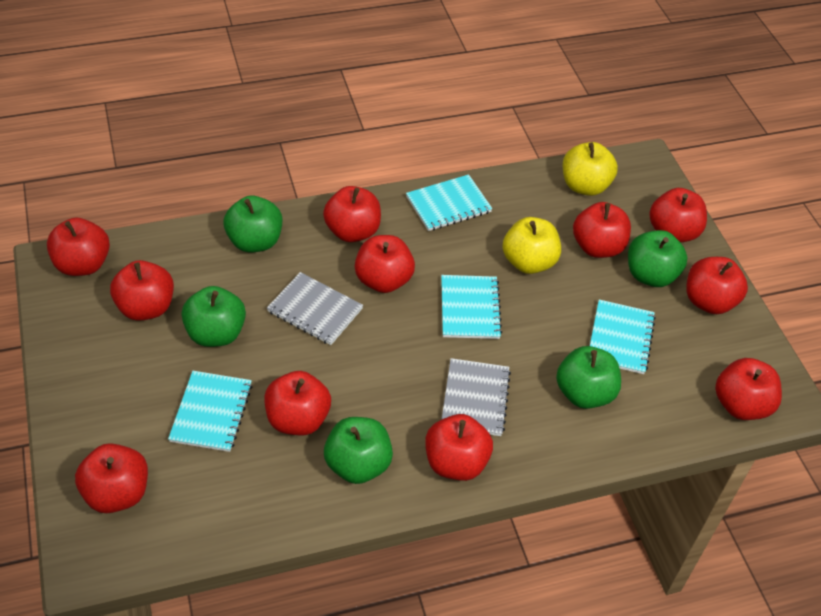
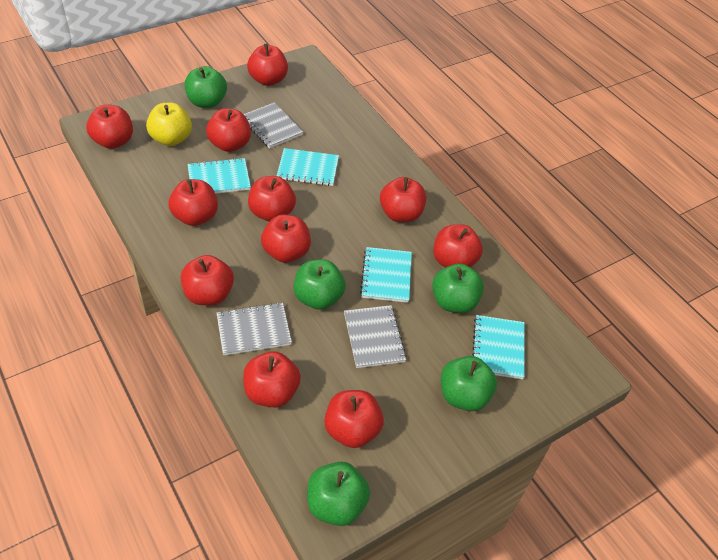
grey notebook: [267,272,363,345] [441,358,511,436] = 2 -> [217,302,292,355] [244,102,303,148] [344,305,407,368] = 3
yellow apple: [502,217,561,274] [563,142,618,196] = 2 -> [146,102,192,146] = 1

